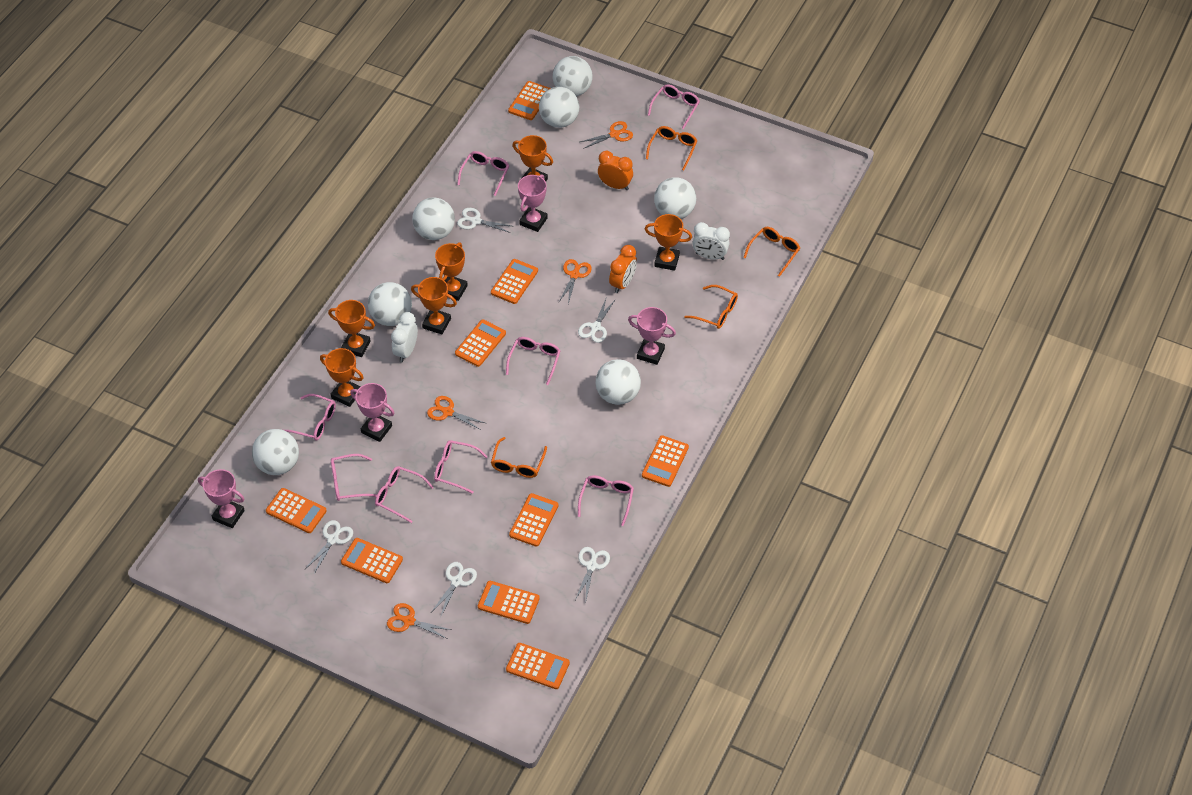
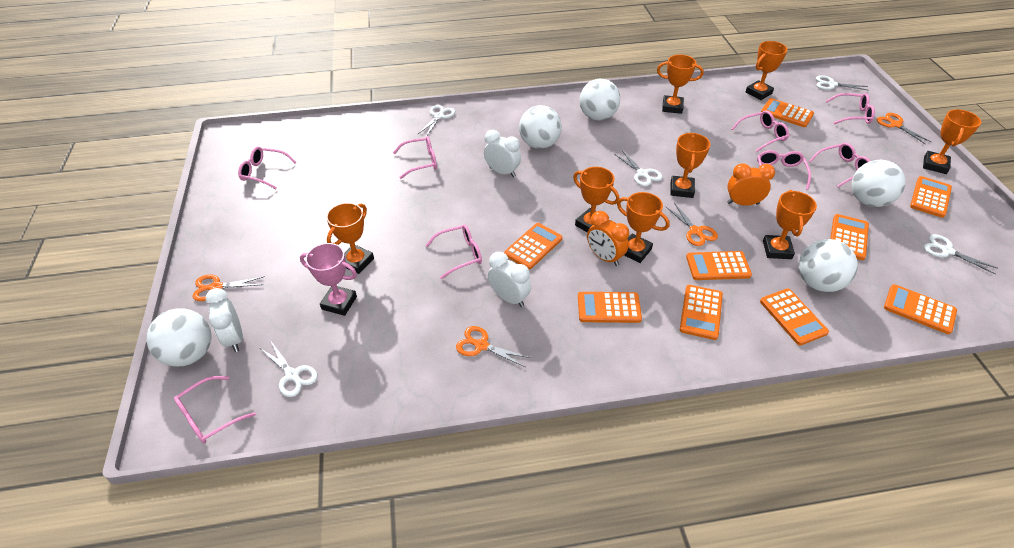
orange glasses: [491,437,547,478] [646,126,697,170] [684,285,738,329] [743,227,800,277] = 4 -> none = 0
orange trophy: [320,348,364,407] [328,300,375,357] [411,277,457,334] [435,242,468,301] [512,135,553,181] [645,214,692,271] = 6 -> [326,203,374,274] [573,167,619,233] [617,192,670,263] [657,54,704,114] [670,133,710,198] [746,41,788,100] [763,190,817,259] [923,109,981,174] = 8
pink trophy: [198,469,245,528] [350,383,395,442] [518,174,548,232] [628,307,676,365] = 4 -> [300,243,357,316] = 1
white ball: [252,429,299,475] [368,282,412,326] [412,197,455,240] [539,87,579,128] [552,56,593,96] [596,359,641,405] [654,177,696,219] = 7 -> [146,308,212,367] [519,105,562,149] [579,79,620,121] [799,239,858,292] [852,160,906,207] = 5
white clock: [391,312,418,362] [692,222,730,260] = 2 -> [205,288,243,352] [484,130,521,177] [488,252,531,307] = 3

